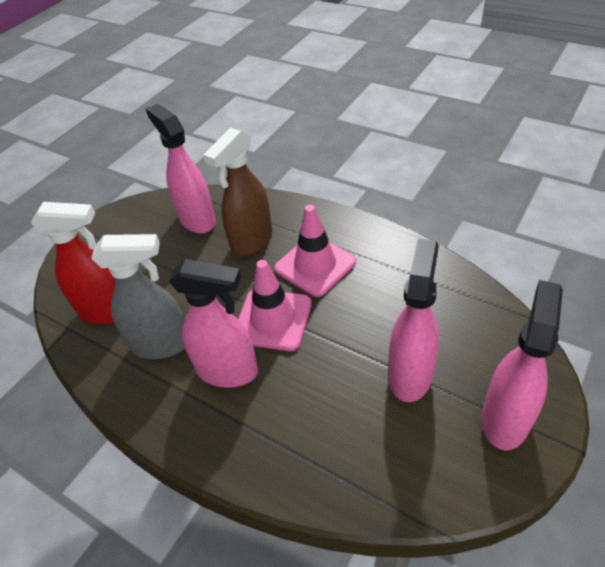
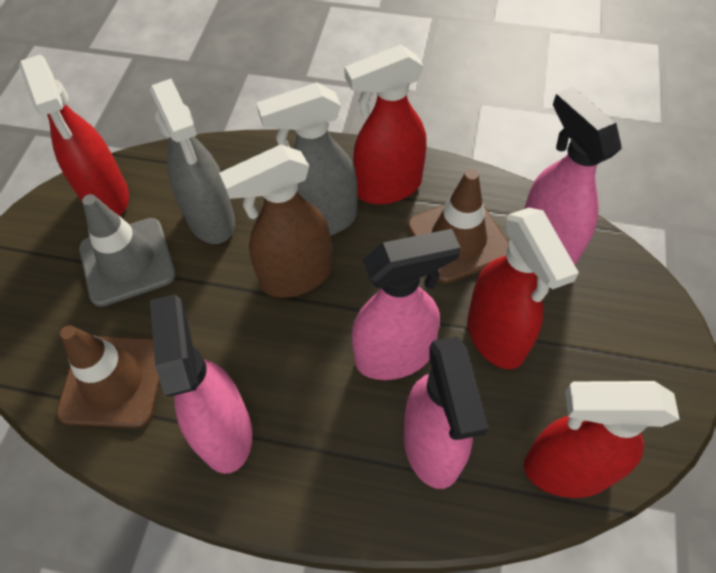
brown traffic cone: none = 0 -> [56,325,160,428] [407,169,509,283] = 2
grey spray bottle: [91,234,185,359] = 1 -> [150,79,235,244] [257,82,357,236] = 2
grey traffic cone: none = 0 -> [79,194,176,307] = 1
pink traffic cone: [238,260,312,351] [274,205,356,297] = 2 -> none = 0
red spray bottle: [31,202,115,324] = 1 -> [19,54,129,216] [344,45,427,204] [467,208,579,370] [524,381,680,498] = 4

